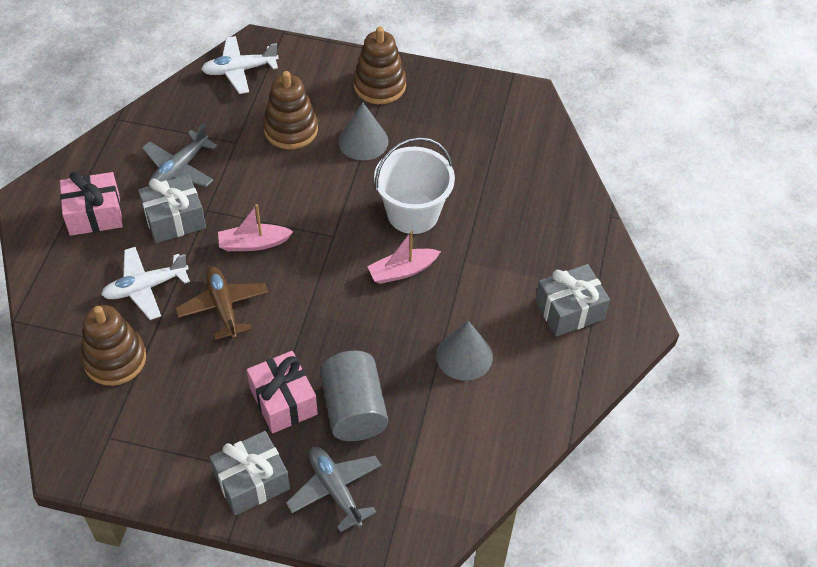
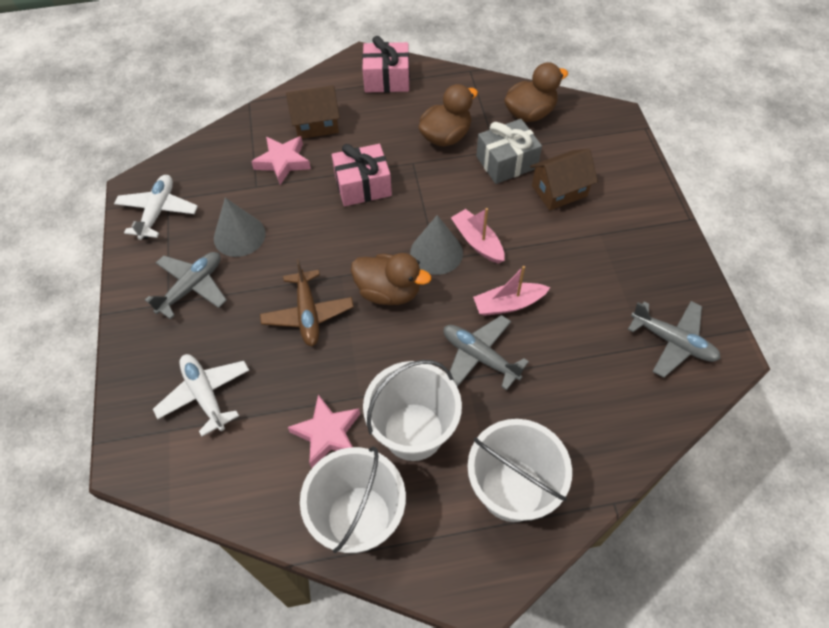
brown duck: none = 0 -> [351,253,431,305] [419,84,478,147] [504,62,568,122] = 3
brown house: none = 0 -> [286,85,340,139] [530,149,598,210] = 2
brown stacking toy: [81,305,146,386] [263,71,318,149] [353,27,406,104] = 3 -> none = 0
grey cylinder: [320,351,388,441] = 1 -> none = 0
grey gift: [138,175,206,243] [210,431,290,515] [535,264,610,336] = 3 -> [476,119,542,184] = 1
grey plane: [142,123,217,187] [286,447,382,532] = 2 -> [145,252,227,320] [444,315,529,390] [628,301,721,378] = 3
pink star: none = 0 -> [251,136,311,185] [288,395,360,468] = 2
white bucket: [374,137,455,234] = 1 -> [300,447,406,553] [363,360,462,461] [468,419,572,522] = 3

